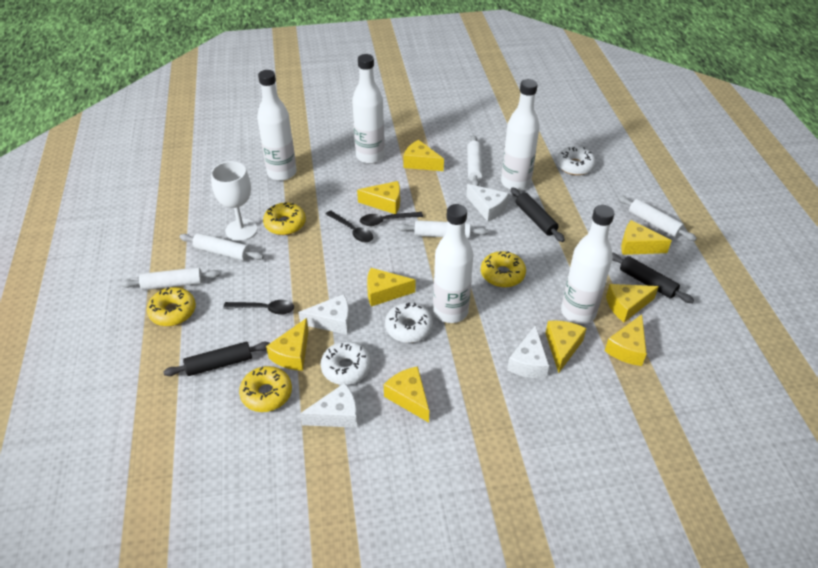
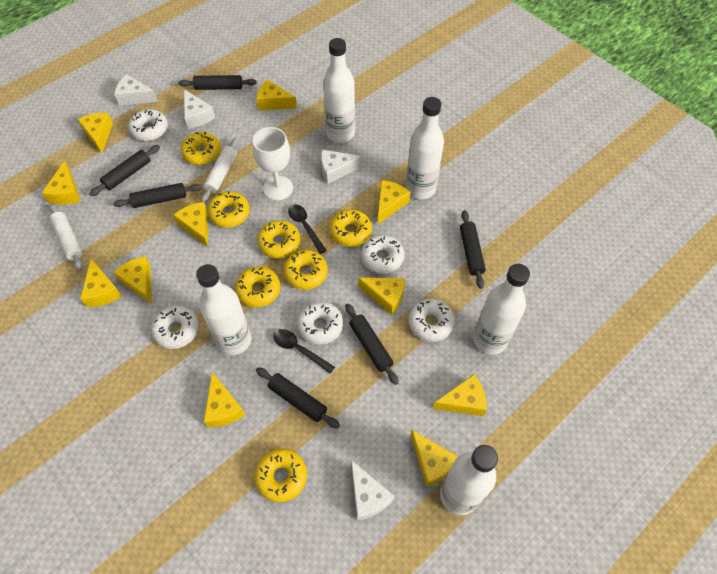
black rolling pin: [163,342,270,376] [511,187,565,242] [612,252,694,303] = 3 -> [89,145,160,196] [113,183,202,208] [179,75,257,90] [256,367,340,429] [345,304,399,385] [460,210,486,289] = 6
black spoon: [223,300,294,315] [326,210,373,243] [360,212,423,226] = 3 -> [273,329,335,374] [288,204,327,254] = 2
white donut: [321,341,371,385] [385,302,433,343] [556,146,596,175] = 3 -> [128,109,168,141] [151,306,199,349] [297,302,343,345] [361,235,405,274] [408,299,455,342] = 5
white rolling pin: [121,267,220,290] [180,233,264,261] [397,220,488,239] [467,135,482,186] [618,196,697,241] = 5 -> [49,203,83,270] [201,138,238,203] = 2
yellow cheese: [266,318,309,371] [357,181,400,214] [367,268,415,307] [384,366,429,423] [404,140,444,171] [545,320,587,373] [605,314,647,366] [606,284,659,322] [621,220,672,255] = 9 -> [42,161,81,205] [77,113,113,153] [80,259,122,307] [113,256,152,304] [173,202,208,247] [204,372,245,427] [257,79,297,110] [358,278,405,315] [378,180,411,224] [410,430,459,487] [433,374,487,416] = 11
yellow donut: [147,287,196,326] [239,366,292,412] [263,202,306,235] [481,251,526,287] = 4 -> [181,132,221,165] [207,191,250,228] [235,266,280,307] [255,448,307,502] [257,220,301,258] [284,250,328,290] [330,209,372,247] = 7

